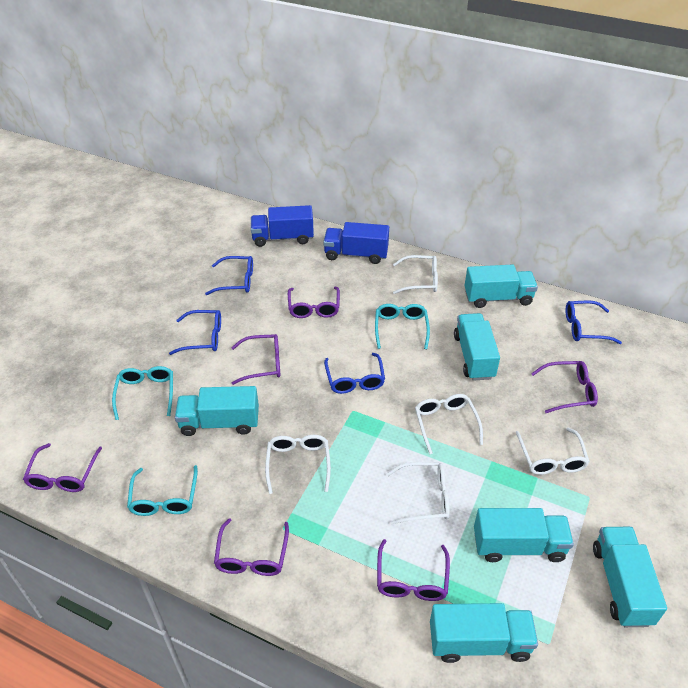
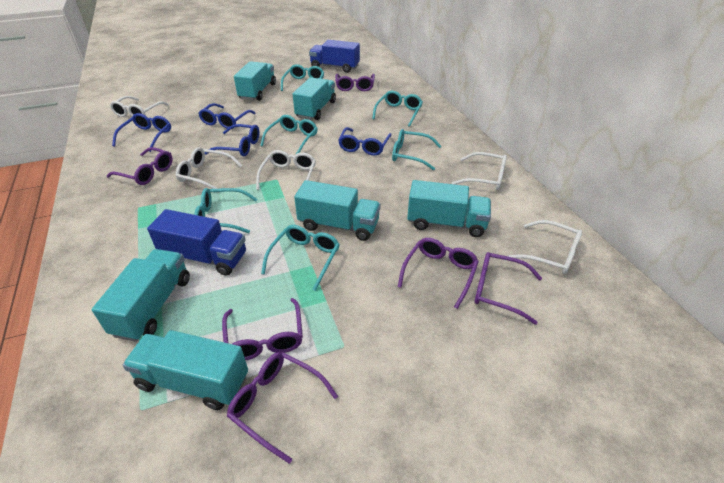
turquoise glasses: [112,366,173,420] [127,465,198,516] [375,304,430,349] = 3 -> [194,188,257,233] [260,115,318,154] [261,225,340,291] [281,64,324,91] [372,91,423,127] [392,129,441,170] = 6

